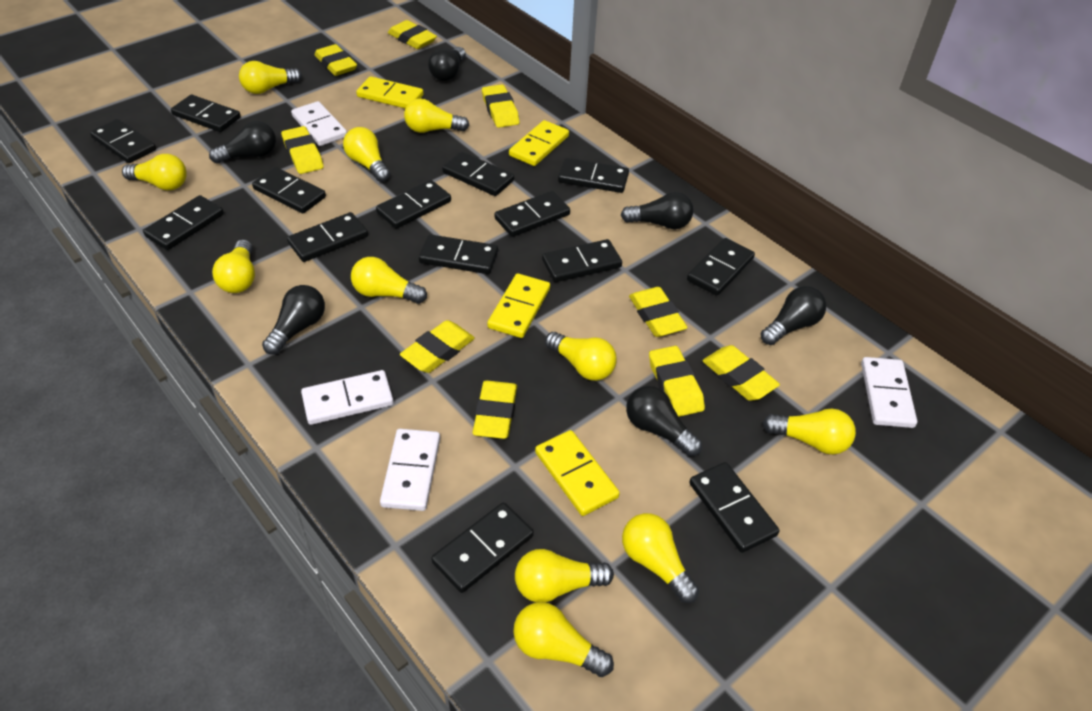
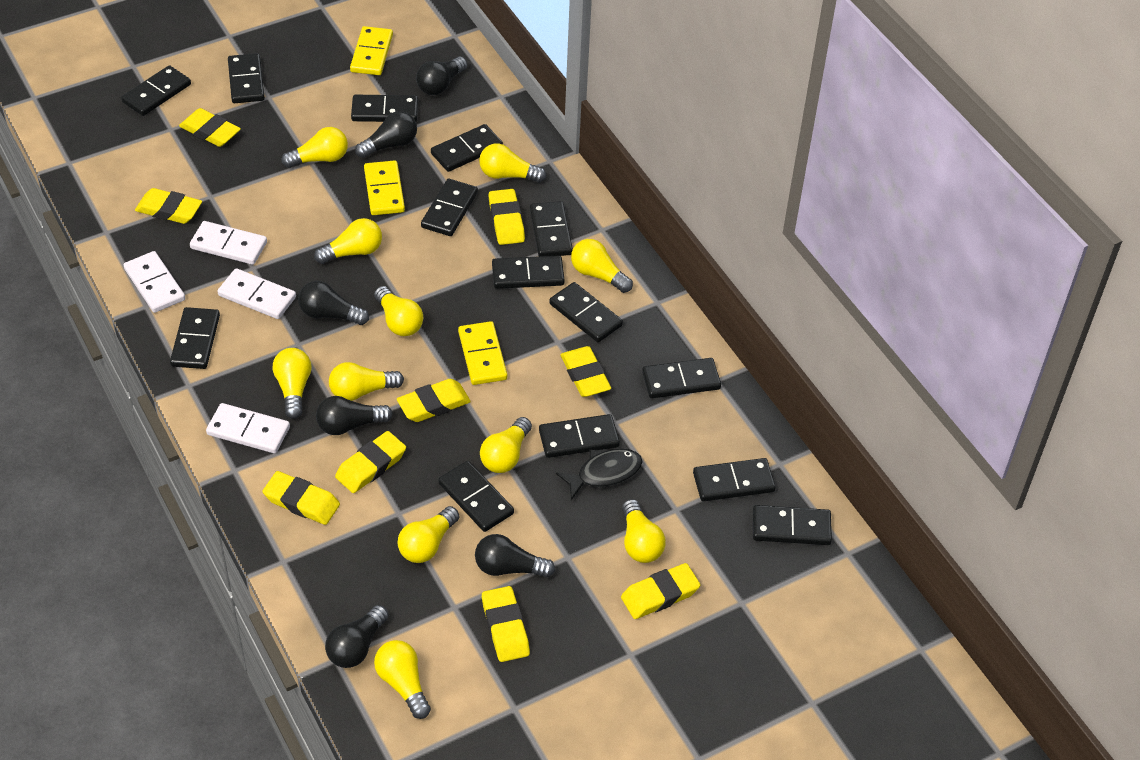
black fish: none = 0 -> [556,449,643,500] = 1
yellow domino: [356,76,424,108] [487,273,550,338] [509,120,569,166] [535,430,620,516] = 4 -> [350,26,393,75] [364,160,405,215] [458,321,507,385] = 3

